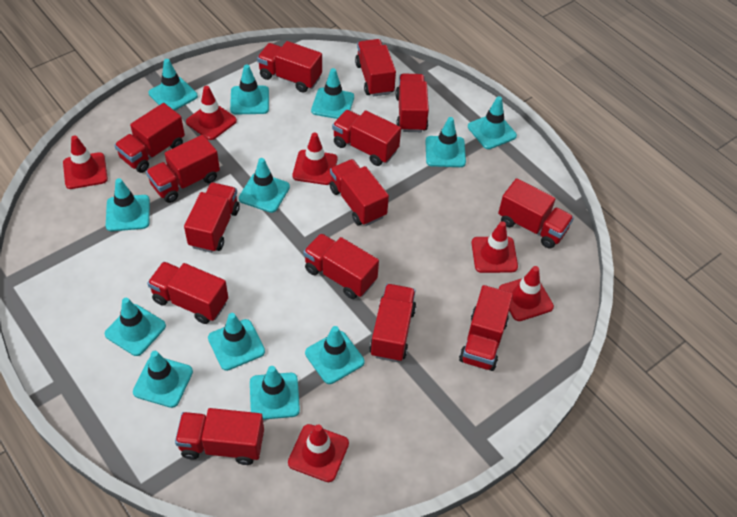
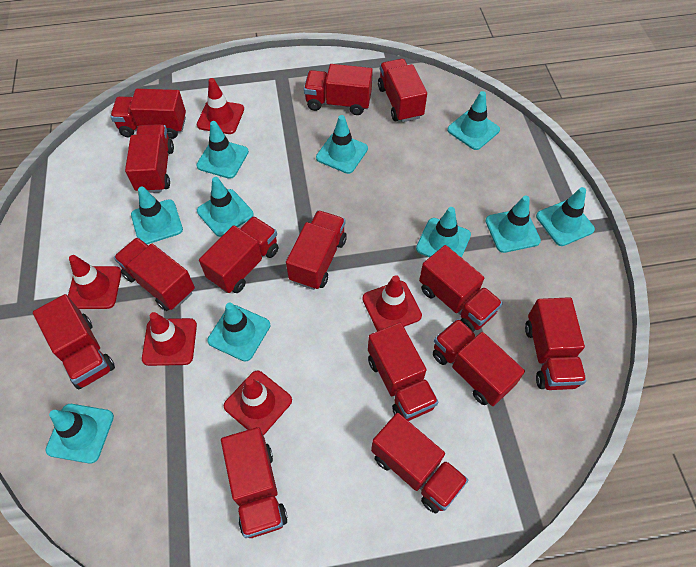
red traffic cone: [63,135,108,189] [186,86,237,140] [288,424,349,482] [292,132,337,185] [472,221,518,273] [499,266,554,321] = 6 -> [68,255,122,309] [142,312,197,366] [197,78,244,134] [224,371,292,435] [362,275,422,331] = 5
turquoise traffic cone: [105,298,166,356] [106,178,150,231] [133,351,193,408] [148,59,198,111] [208,313,265,371] [230,64,269,114] [239,158,290,213] [250,366,300,420] [305,326,365,384] [311,68,354,119] [425,117,466,167] [468,96,517,149] = 12 -> [46,404,114,464] [131,187,183,244] [196,121,249,179] [197,177,254,237] [207,303,270,362] [316,115,368,174] [416,207,471,258] [447,91,500,150] [485,195,541,253] [536,187,595,246] = 10

